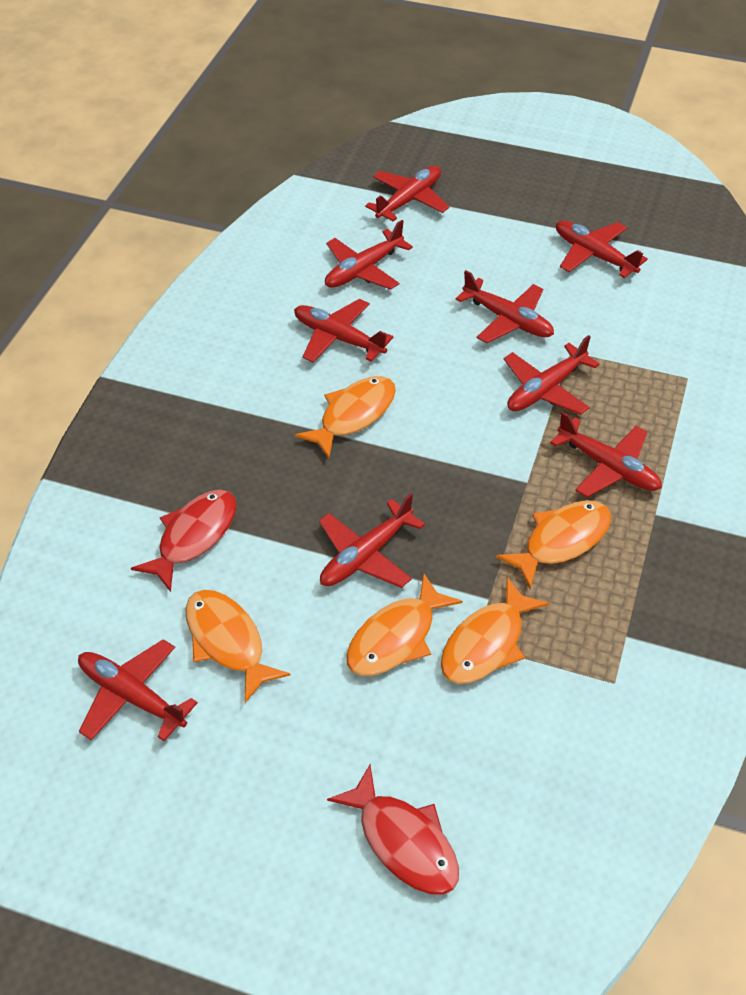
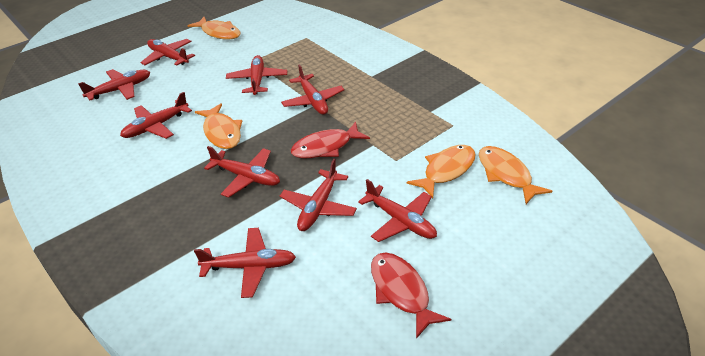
orange fish: [185,590,291,703] [295,376,396,459] [346,574,463,676] [441,577,549,684] [496,500,611,589] = 5 -> [187,17,240,40] [195,103,242,149] [407,145,476,198] [479,146,552,204] = 4

